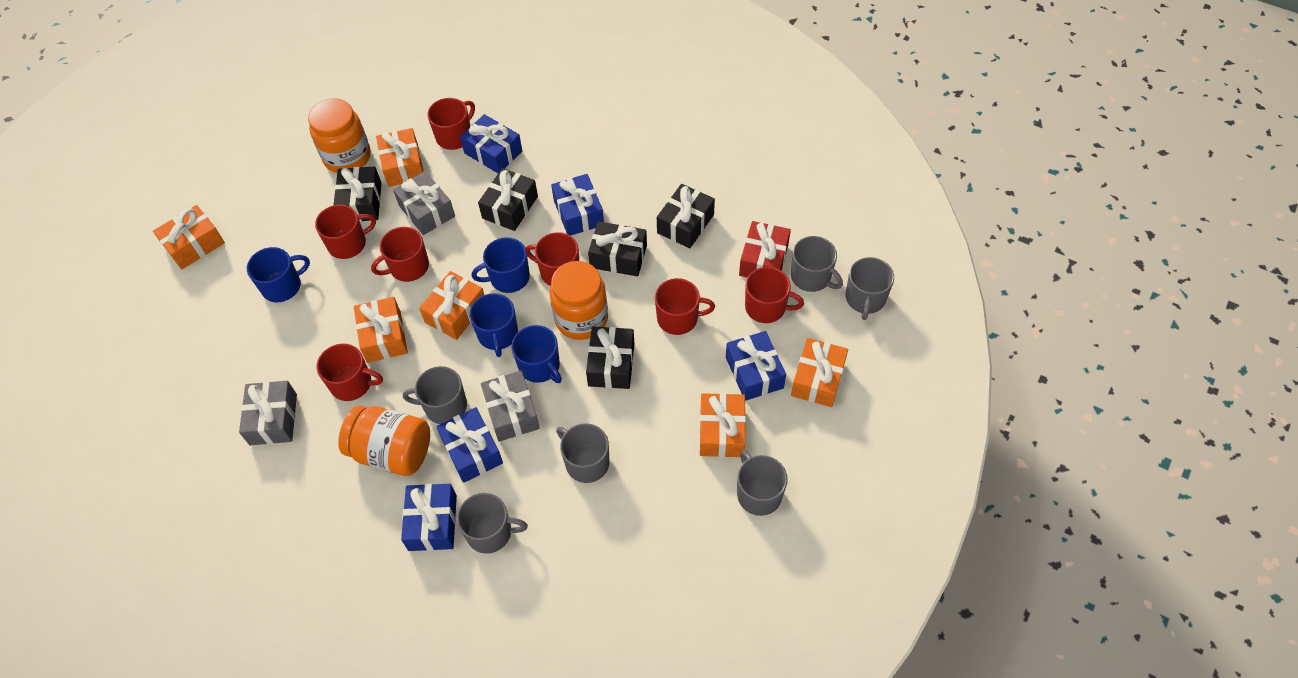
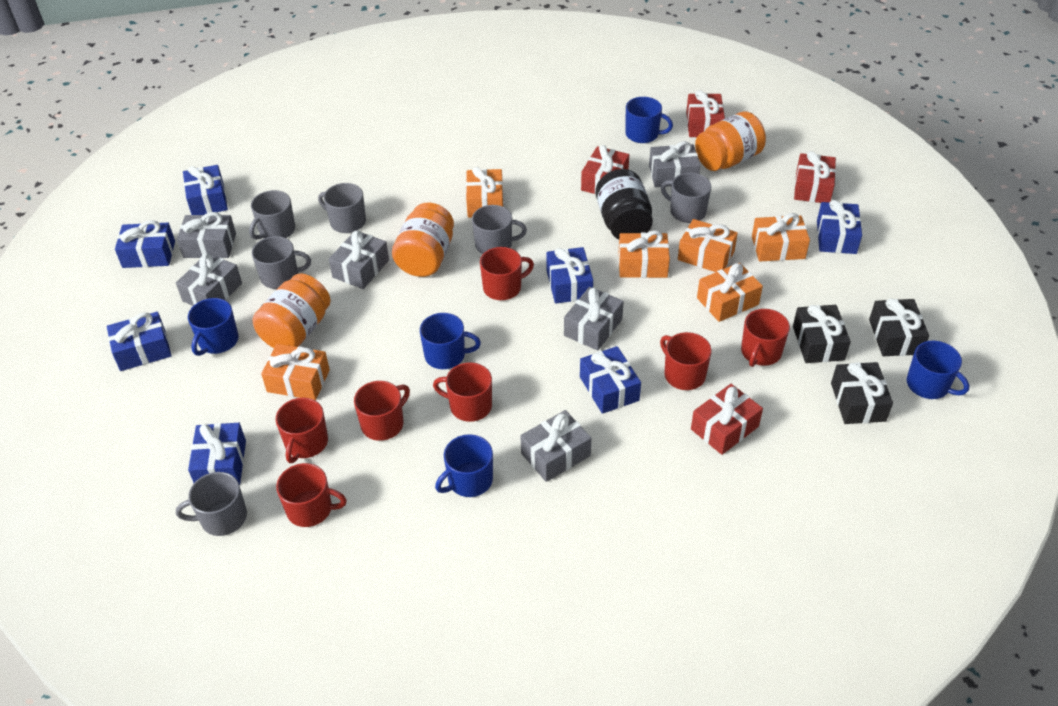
black gift: [334,167,382,222] [478,168,538,231] [586,327,635,389] [588,221,647,276] [657,184,715,248] = 5 -> [793,305,851,363] [831,362,893,424] [869,298,929,356] = 3
black jar: none = 0 -> [596,169,653,240] = 1
blue gift: [401,484,457,551] [436,407,503,483] [460,114,522,173] [551,174,604,236] [726,331,786,401] = 5 -> [107,312,172,371] [115,220,175,268] [183,165,228,215] [188,423,246,485] [546,247,593,303] [580,346,641,414] [817,200,862,254] = 7
blue mug: [247,247,310,302] [469,293,518,357] [472,238,530,293] [511,325,562,383] = 4 -> [188,298,239,356] [420,313,481,369] [435,434,493,497] [625,97,673,143] [906,341,969,399] = 5
grey gift: [239,381,297,445] [393,171,455,235] [481,370,540,442] = 3 -> [176,253,242,306] [177,212,236,258] [329,230,389,289] [520,410,591,482] [564,287,624,351] [649,141,700,187] = 6
red gift: [739,221,791,277] = 1 -> [581,145,629,195] [686,90,725,137] [691,384,763,455] [794,151,836,203] = 4

